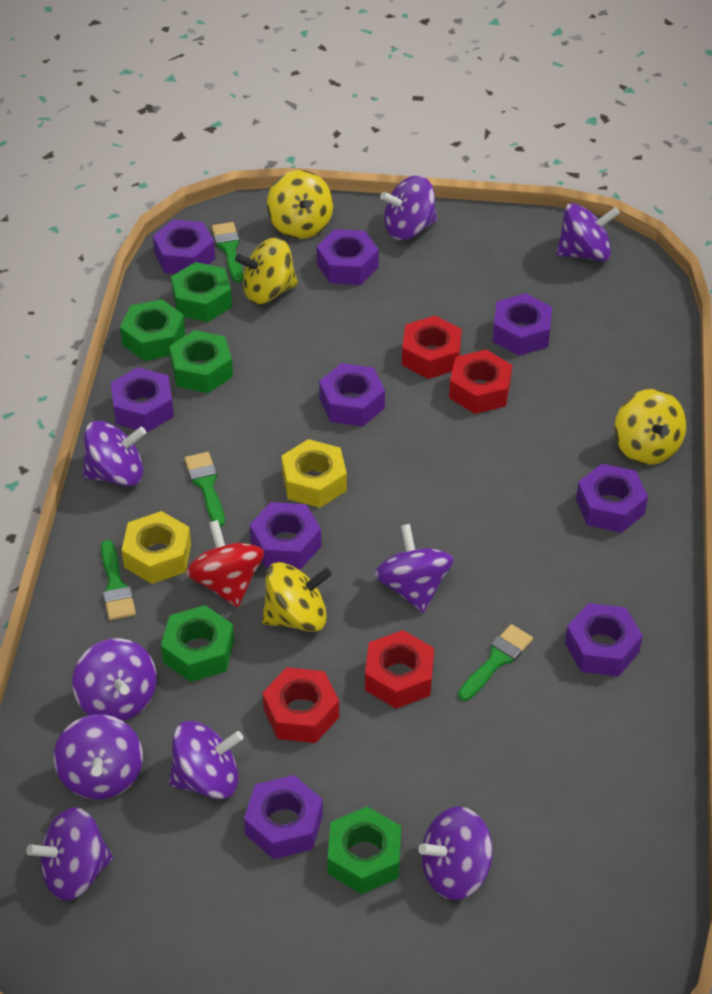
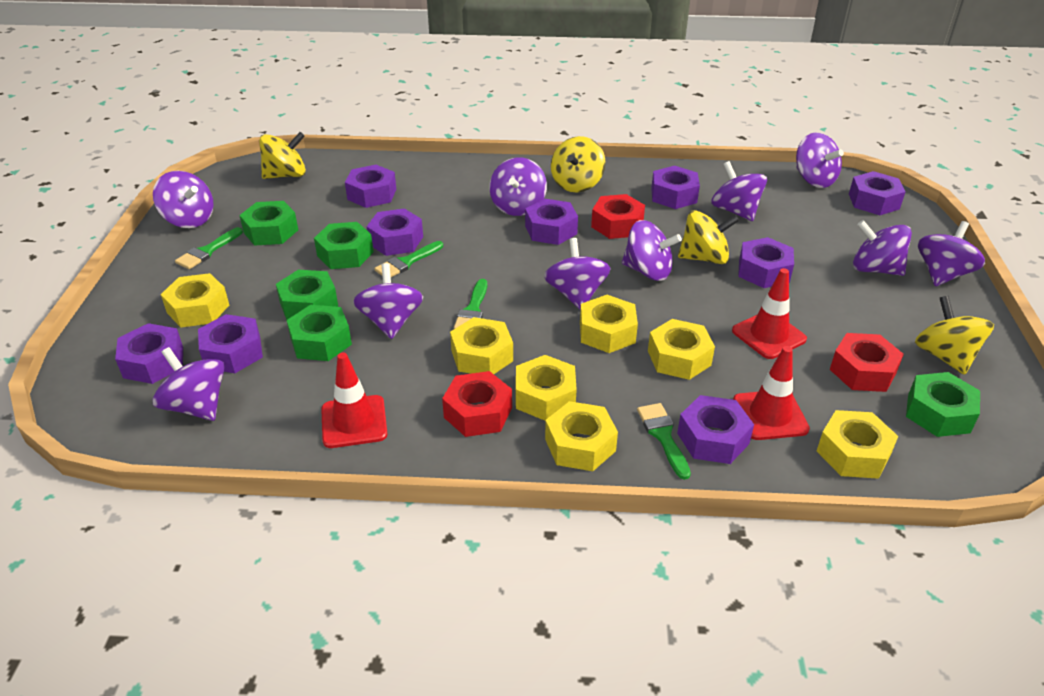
purple spinning top: [26,807,113,901] [54,714,143,799] [72,638,157,721] [83,421,146,486] [169,721,243,799] [374,524,454,613] [380,175,437,240] [419,806,493,900] [556,203,620,261] = 9 -> [153,171,214,228] [153,347,225,421] [353,263,423,339] [489,157,547,216] [544,238,611,309] [622,220,682,281] [711,161,767,221] [796,132,844,188] [853,220,912,276] [918,221,985,286] = 10
red nut: [262,667,339,743] [365,630,434,709] [402,316,462,379] [449,349,512,414] = 4 -> [442,371,512,437] [591,194,645,239] [830,333,904,392] = 3
red spinning top: [186,520,264,607] = 1 -> none = 0
red traffic cone: none = 0 -> [321,352,387,448] [732,268,807,359] [733,346,810,440] = 3
yellow nut: [122,511,191,584] [281,439,347,508] = 2 -> [161,273,229,327] [450,317,513,374] [516,355,577,421] [545,401,618,471] [580,295,638,353] [648,319,715,380] [817,410,898,479] = 7

